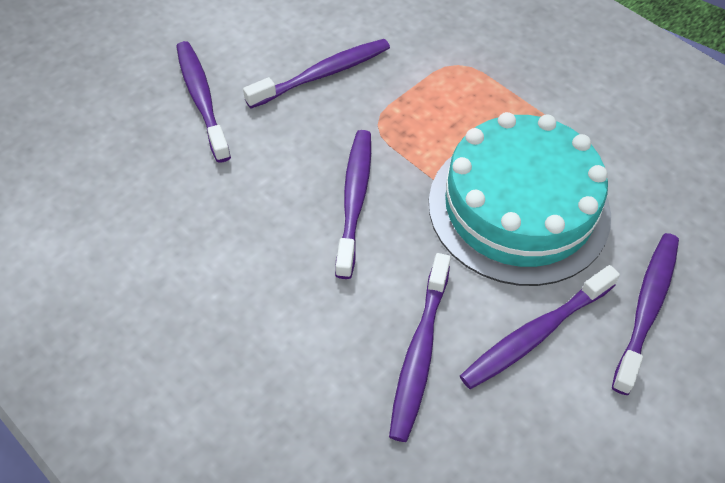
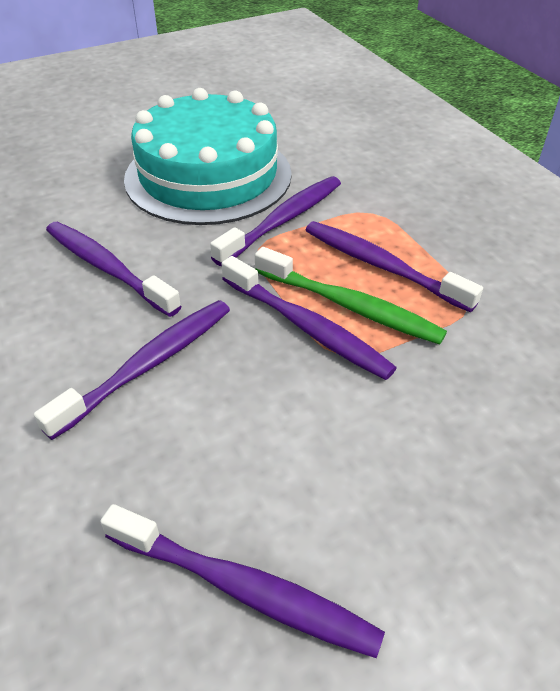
green toothbrush: none = 0 -> [255,247,447,345] = 1

